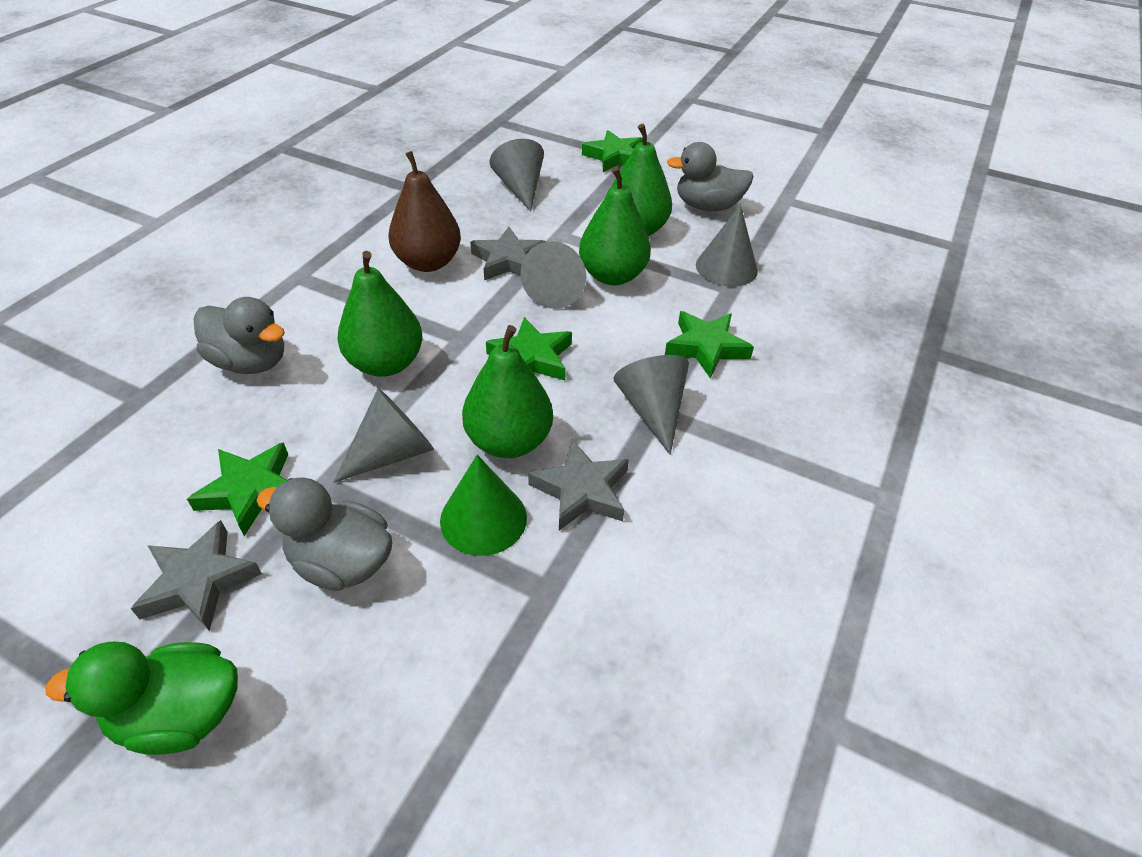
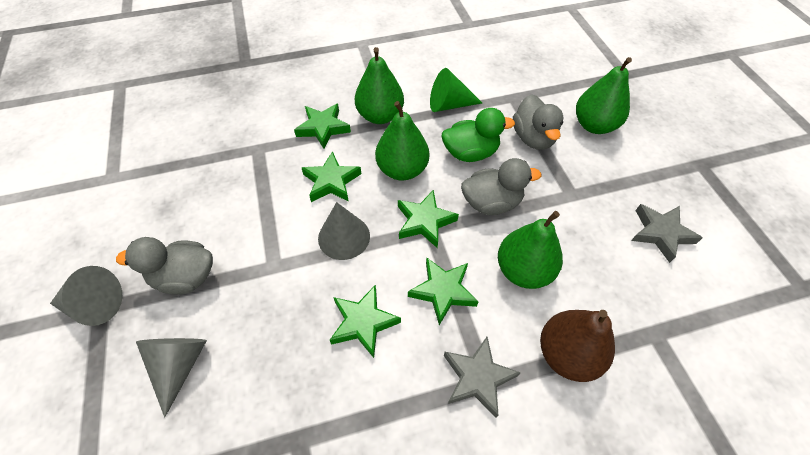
green star: [187,442,288,536] [486,317,572,380] [582,130,643,172] [665,311,754,378] = 4 -> [294,104,351,149] [302,151,361,202] [330,285,401,358] [398,190,459,248] [408,257,479,325] = 5
grey cone: [333,388,434,483] [490,139,544,212] [520,241,586,309] [613,355,689,455] [696,204,758,287] = 5 -> [50,266,122,326] [136,338,207,417] [318,202,370,260] = 3
grey star: [131,520,262,631] [470,227,546,280] [528,439,629,531] = 3 -> [444,337,521,418] [631,204,703,263] = 2

